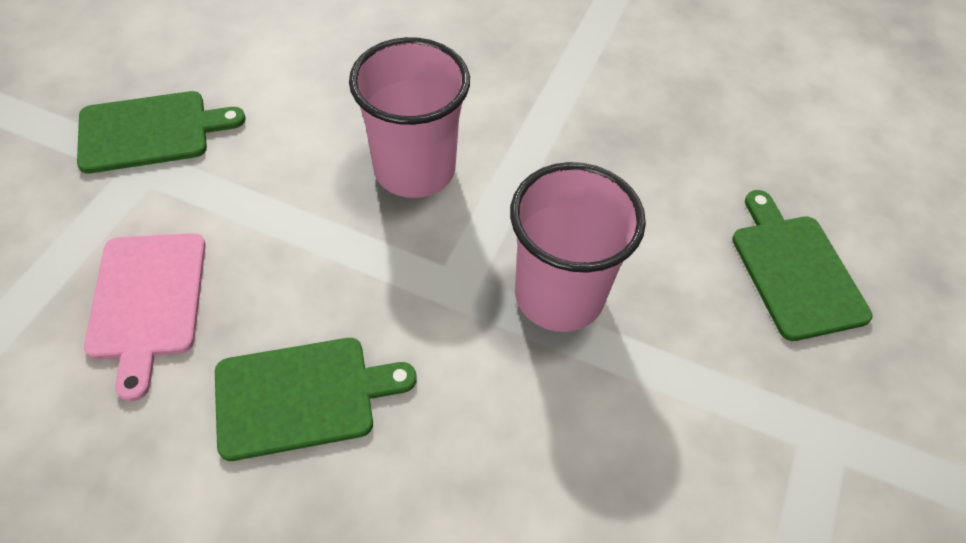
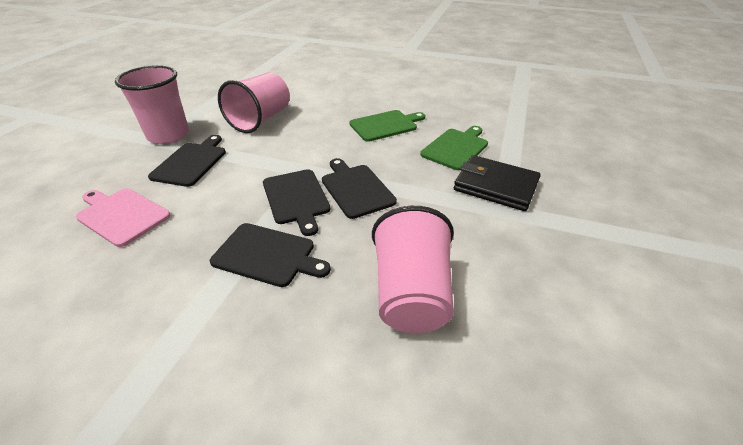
black cutting board: none = 0 -> [148,135,226,187] [210,223,331,287] [263,169,331,236] [322,158,397,219] = 4
black wallet: none = 0 -> [454,155,541,211] = 1
green cutting board: [77,91,246,174] [215,338,417,461] [732,190,873,341] = 3 -> [349,110,425,142] [420,126,488,170] = 2
pink cup: [349,37,470,198] [510,162,646,332] = 2 -> [115,65,189,144] [218,72,290,133] [372,206,454,333] = 3

